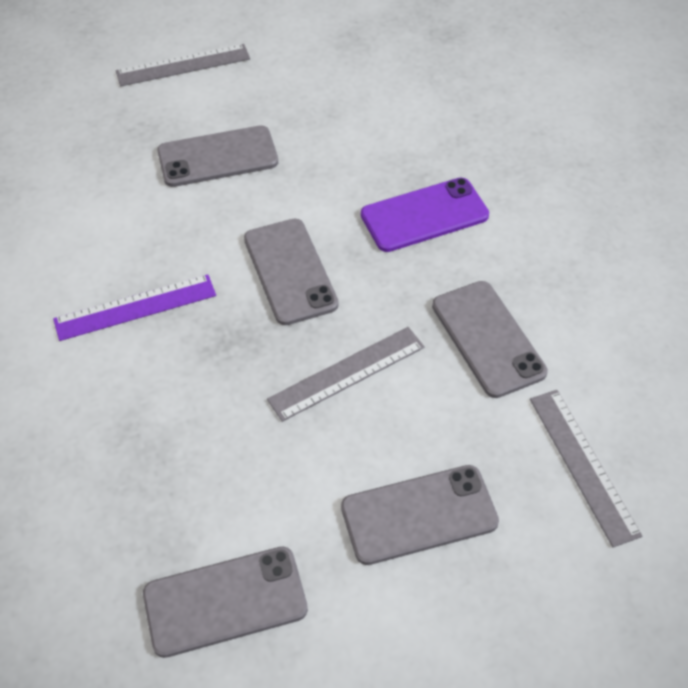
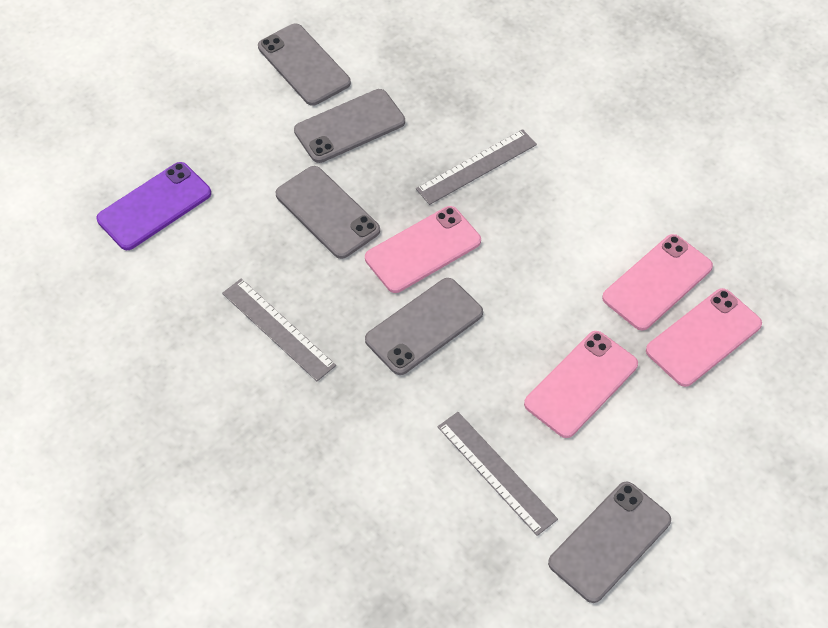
pink phone: none = 0 -> [365,206,481,293] [524,331,638,438] [602,234,713,330] [646,288,762,387] = 4
purple ruler: [53,274,216,341] = 1 -> none = 0

